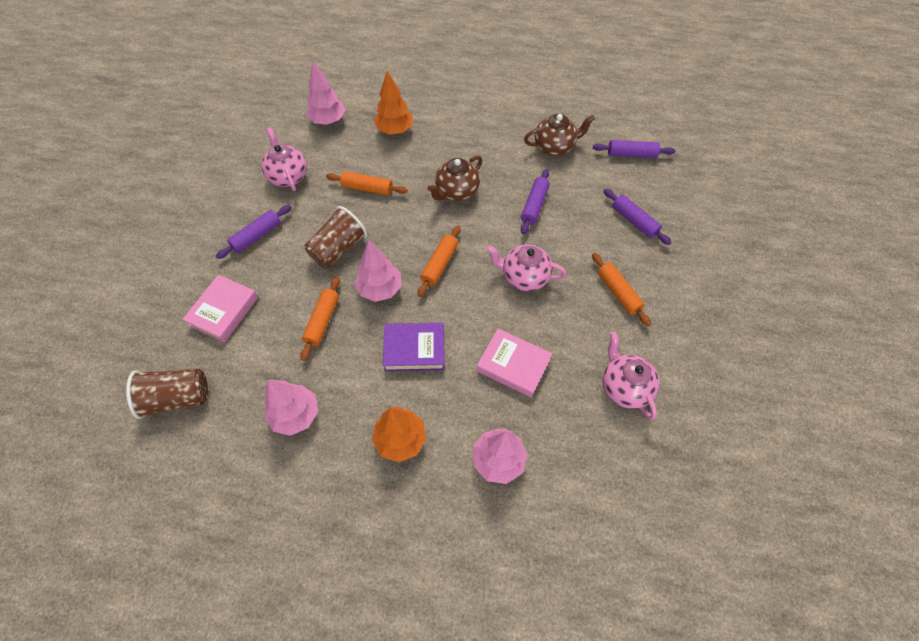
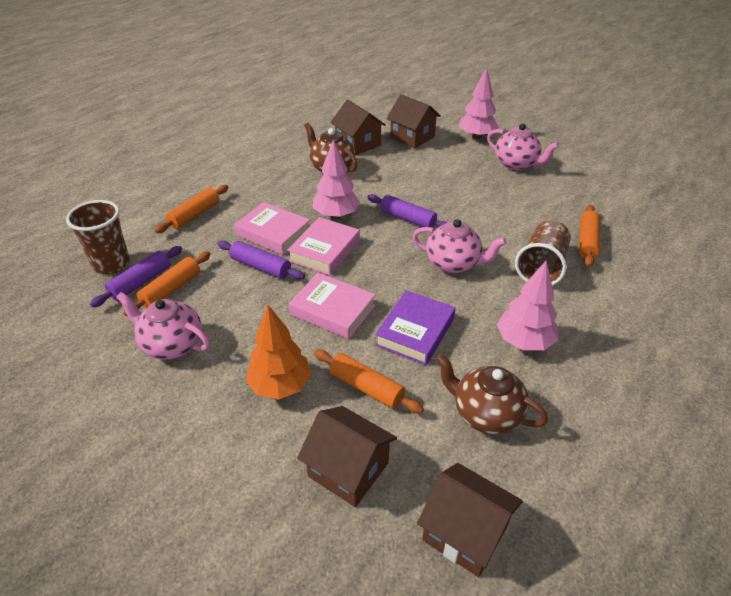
brown house: none = 0 -> [297,406,397,507] [330,100,386,155] [387,94,441,148] [417,463,523,577] = 4
orange tree: [372,407,427,462] [374,71,413,135] = 2 -> [245,305,311,399] = 1
pink book: [182,275,258,343] [477,328,552,397] = 2 -> [235,202,310,255] [287,217,360,276] [289,273,376,339] = 3
pink tree: [264,380,318,436] [306,60,346,125] [355,240,402,302] [473,429,528,484] = 4 -> [313,139,360,219] [459,67,499,139] [497,261,558,350] = 3
purple rolling pin: [216,205,291,259] [521,169,550,234] [593,140,675,158] [604,189,672,245] = 4 -> [90,246,182,307] [217,241,305,280] [367,194,447,228] = 3

